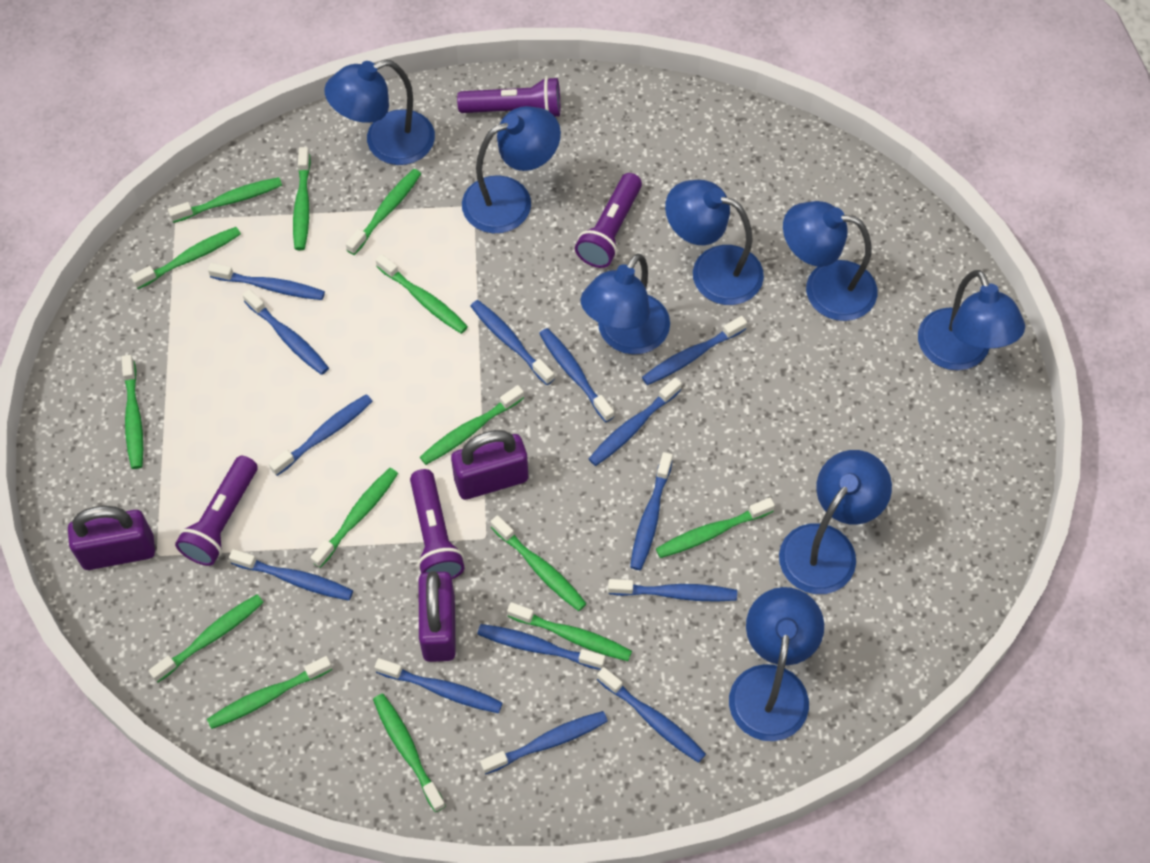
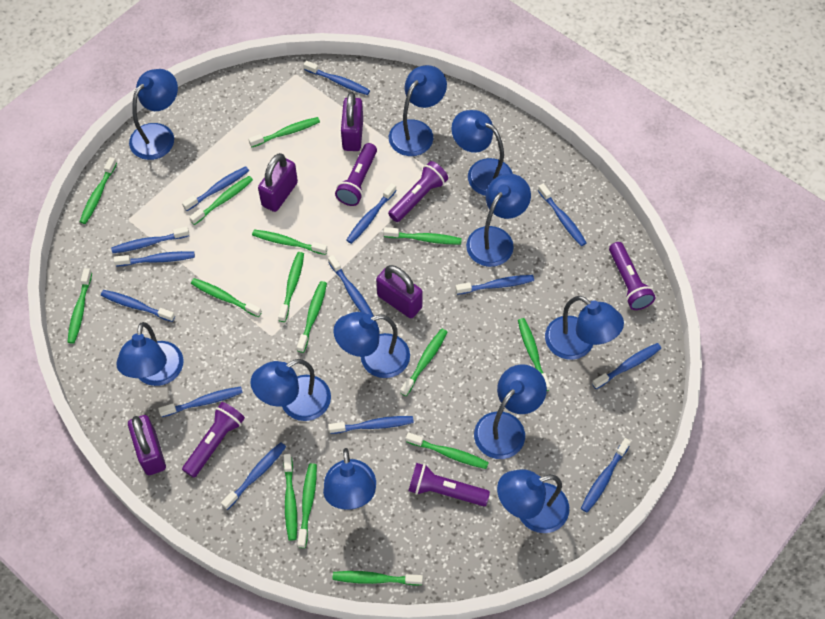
blue lamp: [324,60,435,165] [462,106,561,233] [581,253,670,355] [665,180,764,305] [729,587,824,741] [779,450,892,594] [783,201,877,321] [918,270,1025,371] = 8 -> [116,322,183,386] [129,69,178,160] [250,359,331,421] [323,448,376,510] [334,312,410,378] [389,65,447,156] [451,110,513,196] [466,174,531,267] [474,364,547,459] [497,469,569,533] [545,296,624,360] = 11
green toothbrush: [121,355,143,469] [131,227,241,289] [148,594,264,683] [168,177,282,223] [207,656,332,729] [293,147,311,250] [311,468,398,568] [346,169,421,255] [373,694,446,812] [376,254,468,334] [420,385,524,465] [490,515,587,611] [507,602,632,661] [656,498,775,558] = 14 -> [67,268,92,344] [80,157,117,224] [189,176,253,225] [191,278,262,317] [248,117,320,147] [252,230,327,255] [278,252,304,322] [284,454,297,541] [297,281,327,353] [297,463,317,548] [333,571,423,586] [384,227,462,244] [400,329,447,396] [406,432,489,469] [518,318,550,391] = 15
purple flashlight: [175,456,257,566] [410,469,464,579] [457,77,560,117] [575,173,642,268] = 4 -> [182,402,245,478] [335,143,377,206] [388,161,448,222] [408,463,490,506] [609,242,656,310] = 5
purple padlock: [68,506,155,570] [419,571,456,662] [451,430,528,500] = 3 -> [128,415,166,475] [258,153,298,212] [341,92,363,151] [376,265,423,318] = 4

